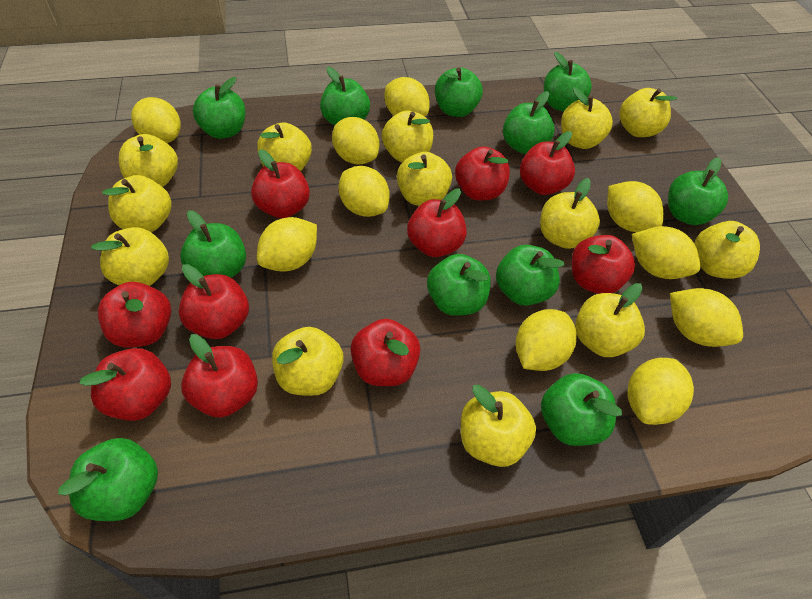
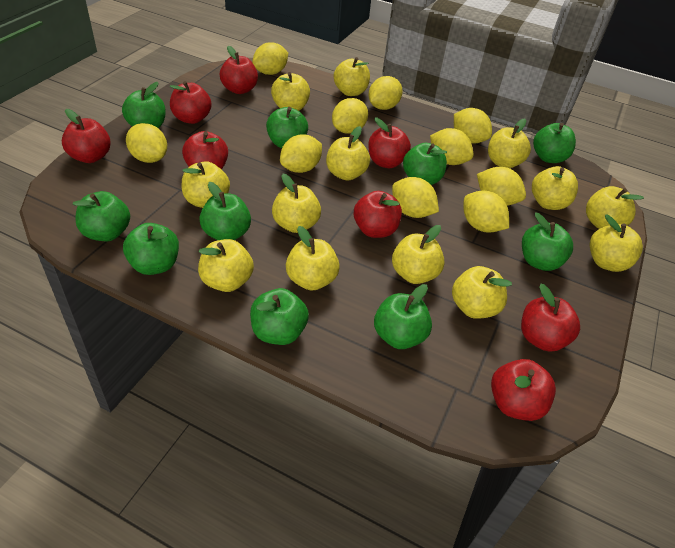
green apple: [58,438,158,521] [180,210,246,278] [193,77,246,139] [320,67,370,126] [427,254,491,316] [435,67,483,117] [496,245,565,306] [503,91,555,154] [541,373,622,446] [544,52,592,112] [668,157,728,225] = 11 -> [73,191,130,241] [122,82,166,128] [123,223,179,275] [199,182,251,240] [250,288,309,345] [266,107,308,148] [374,284,432,349] [403,143,447,185] [522,213,573,271] [533,123,576,163] = 10
red apple: [79,348,171,421] [98,282,171,348] [179,264,249,339] [181,334,258,418] [251,149,310,218] [350,319,421,386] [407,188,467,257] [455,146,510,201] [520,131,575,195] [572,235,635,294] = 10 -> [62,109,111,163] [170,81,212,124] [182,131,228,169] [220,46,258,94] [354,191,402,238] [368,117,411,168] [491,359,556,421] [521,284,580,352] = 8

